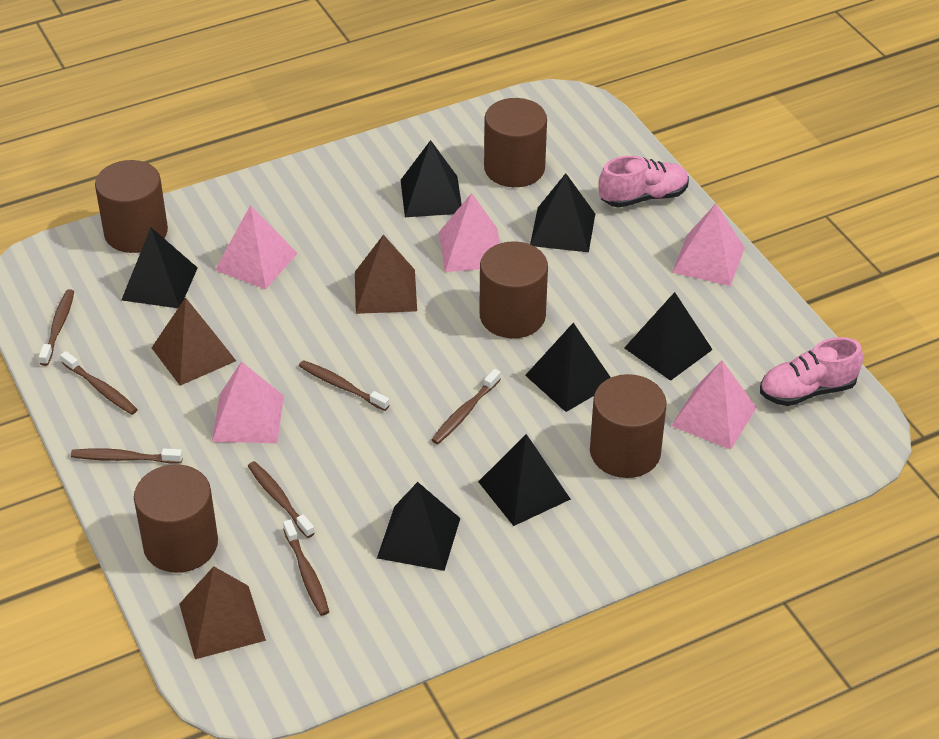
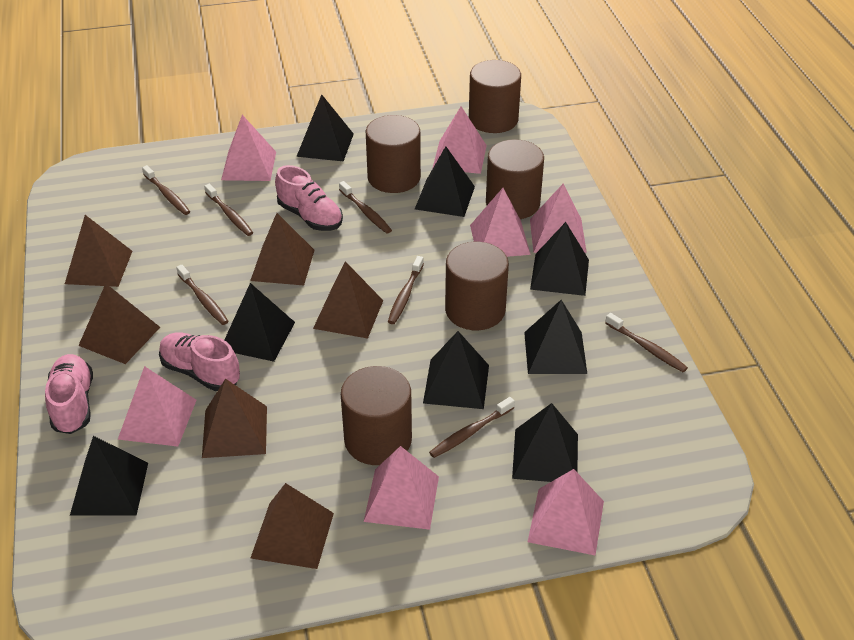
black pyramid: [121,227,198,308] [377,482,460,571] [401,140,462,217] [478,434,571,526] [525,323,611,412] [530,173,595,252] [624,292,713,381] = 7 -> [70,436,148,515] [225,283,295,362] [296,94,354,162] [415,146,475,217] [423,331,489,409] [512,403,578,482] [524,300,587,374] [530,222,589,296] = 8
brown pyramid: [152,297,236,386] [179,566,266,659] [355,235,417,314] = 3 -> [65,215,132,287] [78,283,160,364] [202,378,267,458] [250,213,315,285] [251,483,334,569] [313,262,383,339] = 6
pink pyramid: [212,362,284,443] [215,205,298,289] [439,193,500,272] [671,360,757,450] [672,204,745,286] = 5 -> [118,366,196,447] [221,115,276,181] [364,446,439,530] [432,107,487,174] [470,188,531,257] [528,469,604,555] [530,184,587,253] = 7
pink shoe: [598,156,689,208] [760,337,863,406] = 2 -> [45,354,93,434] [159,333,240,391] [275,165,343,231] = 3

